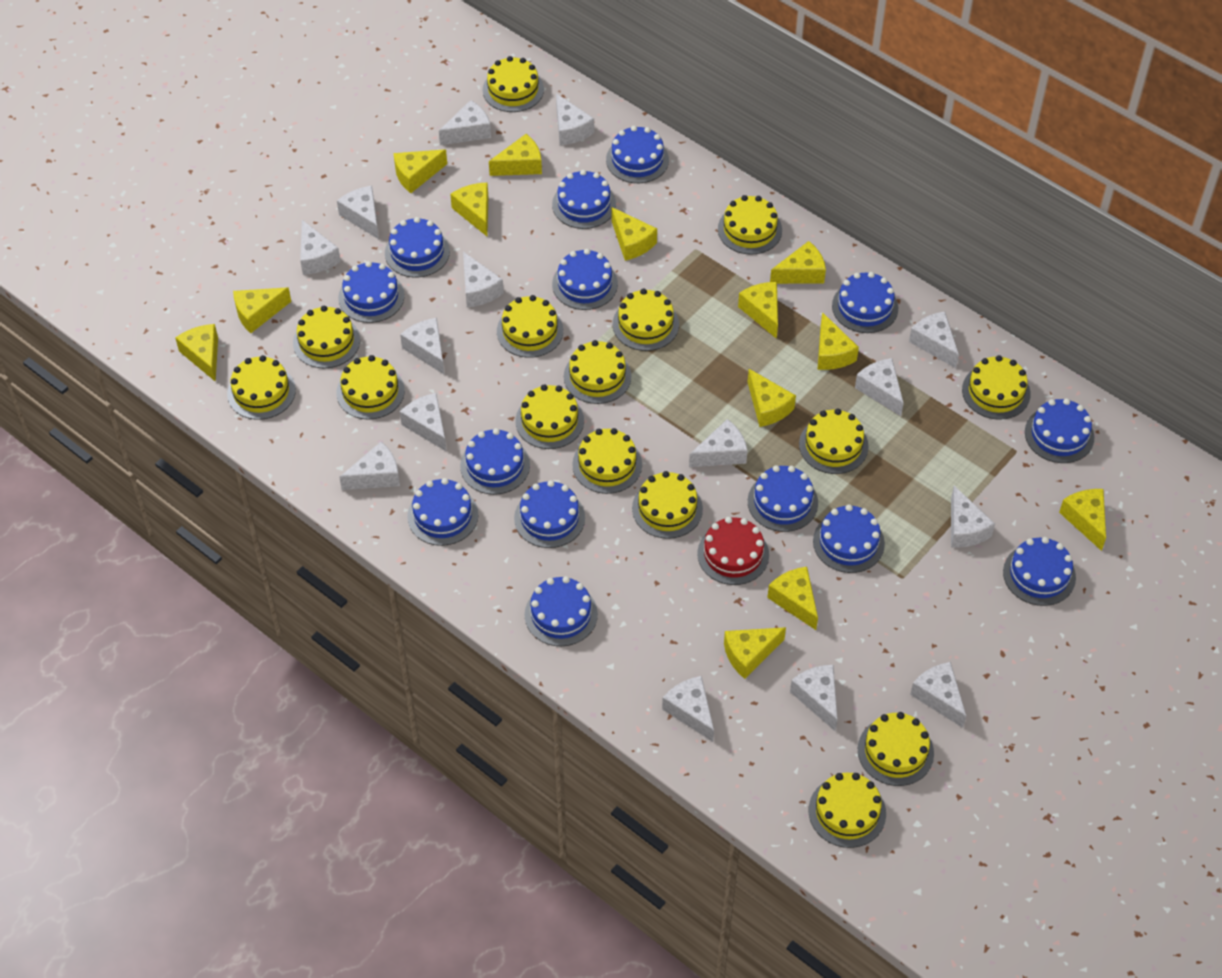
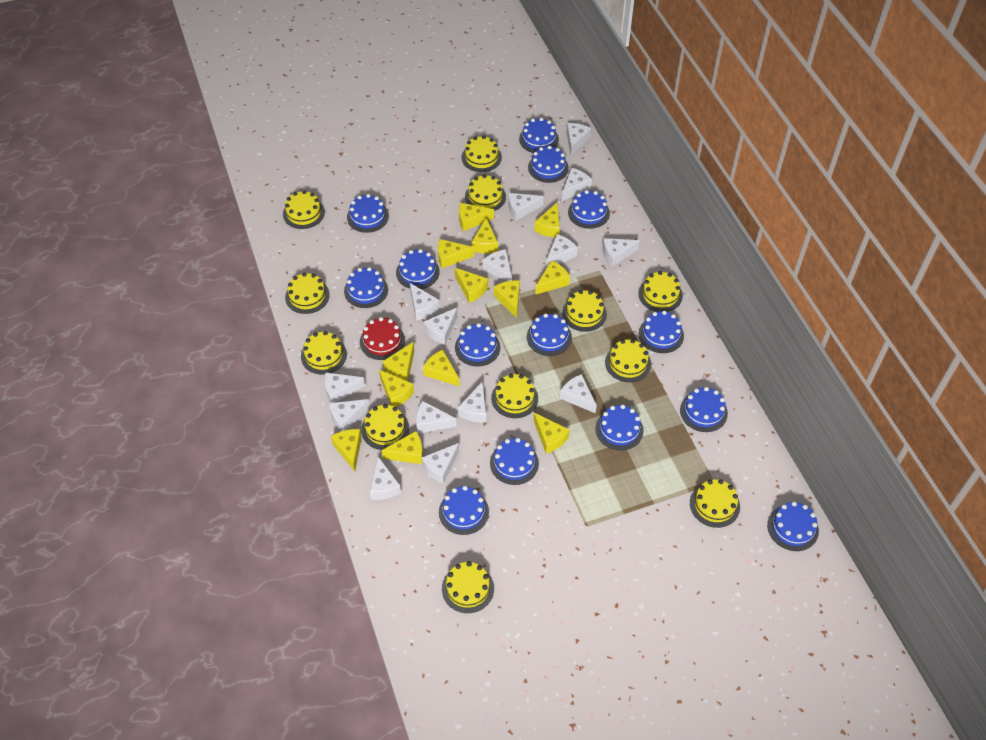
yellow cake: [227,355,296,420] [293,306,360,368] [336,355,405,419] [483,56,544,112] [497,295,563,358] [515,384,584,449] [564,340,631,404] [572,428,642,494] [612,289,679,351] [632,471,703,539] [718,195,782,255] [799,408,869,474] [809,773,886,848] [858,712,934,786] [962,355,1031,420] = 15 -> [283,190,325,229] [285,273,330,314] [301,331,347,374] [361,404,409,450] [442,561,494,613] [462,136,502,172] [465,174,506,211] [491,374,538,418] [562,290,607,332] [605,339,651,382] [638,271,683,312] [690,479,740,528] = 12

